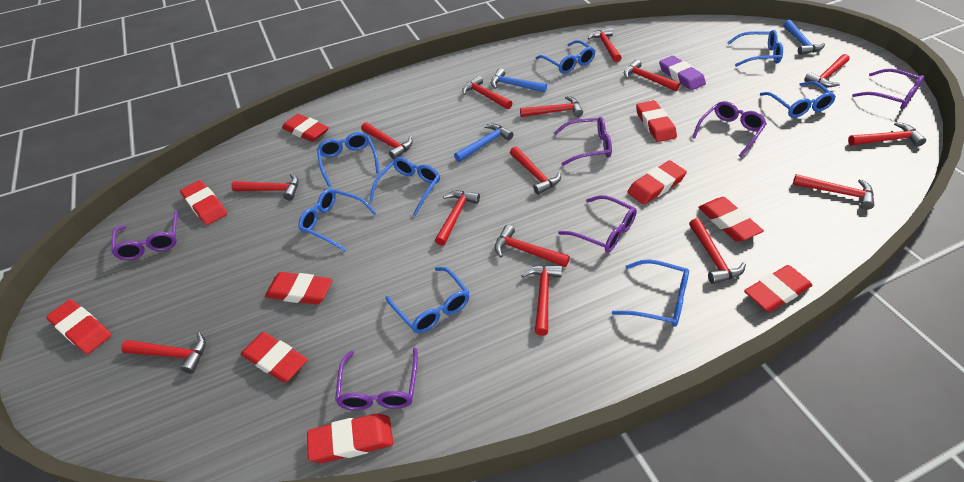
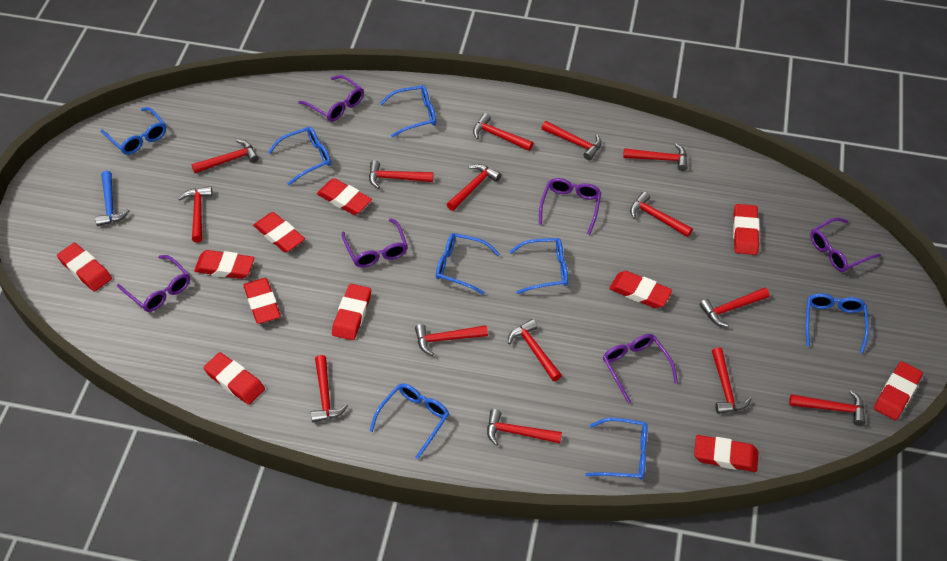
blue hammer: [454,124,513,162] [491,68,547,93] [783,20,825,55] = 3 -> [95,171,130,226] = 1
purple eraser: [659,56,706,90] = 1 -> none = 0
red eraser: [46,299,111,354] [180,180,227,225] [241,332,308,383] [265,272,332,305] [282,114,329,142] [307,413,393,463] [627,161,687,205] [636,100,677,142] [698,197,764,242] [744,265,813,312] = 10 -> [57,243,112,292] [194,250,255,279] [203,352,265,405] [243,278,281,324] [253,212,305,253] [317,178,372,215] [332,284,371,340] [609,271,672,308] [694,435,759,472] [733,204,759,255] [874,361,923,420] = 11

